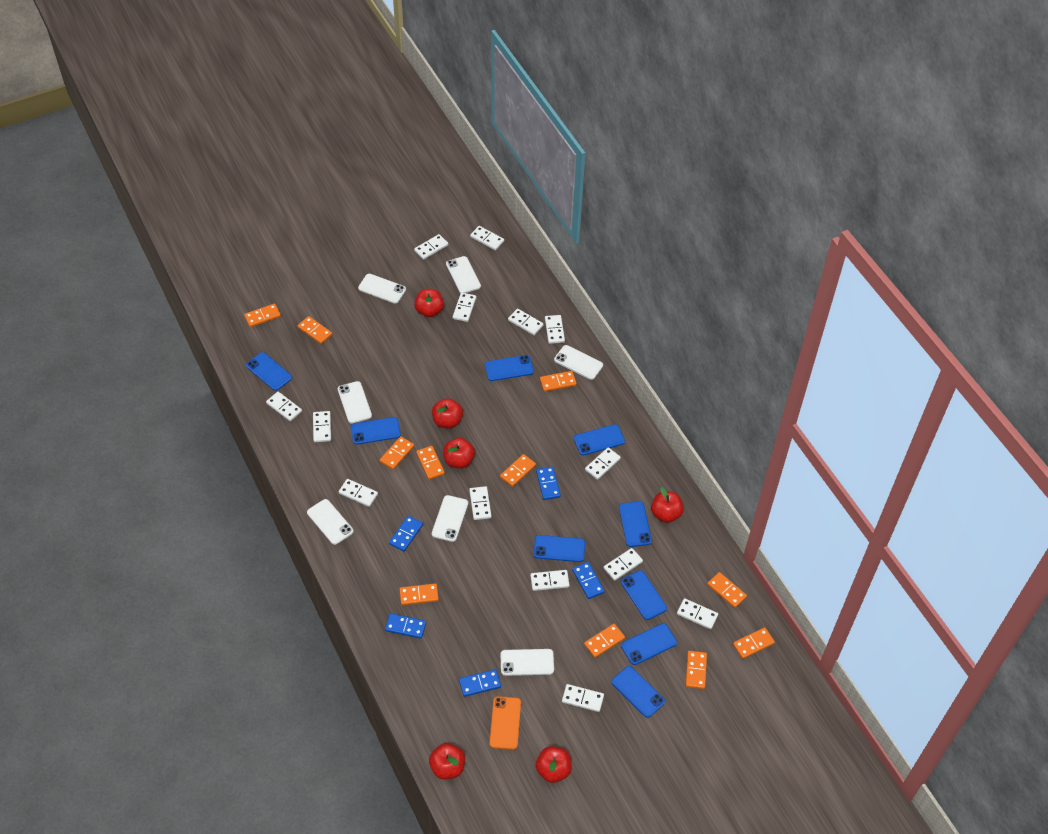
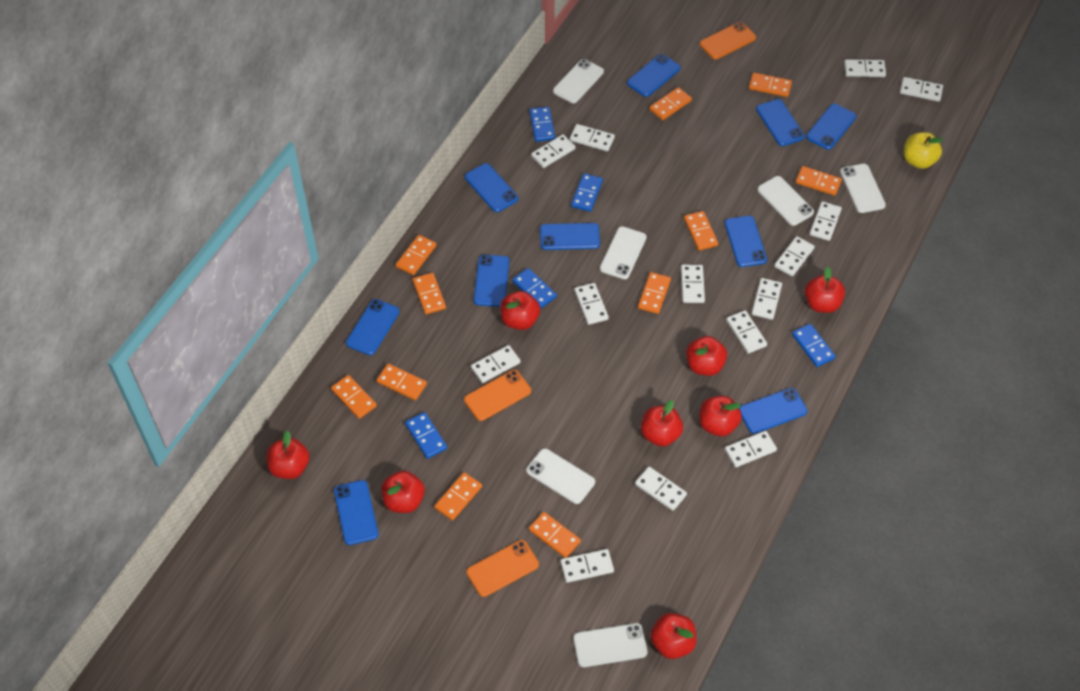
blue phone: [246,352,292,391] [351,417,401,445] [485,355,534,381] [534,535,585,562] [574,424,625,456] [612,666,665,718] [619,501,652,547] [621,570,667,620] [621,623,677,665] = 9 -> [334,480,379,545] [346,299,400,355] [465,163,518,212] [474,255,509,307] [540,223,600,250] [627,54,681,97] [725,216,767,267] [739,388,807,434] [756,99,805,146] [806,103,856,150] = 10
orange phone: [490,696,521,750] = 1 -> [464,370,531,421] [466,540,539,597] [700,22,756,59] = 3
red apple: [414,289,444,317] [429,743,465,779] [432,398,463,428] [443,438,475,468] [536,746,572,783] [651,487,684,523] = 6 -> [266,431,310,479] [381,471,425,513] [500,291,540,330] [641,400,683,447] [650,613,697,659] [686,336,727,376] [699,396,742,437] [805,267,845,313] = 8
white phone: [307,499,354,545] [338,381,372,424] [358,274,406,304] [432,495,468,542] [446,256,481,293] [500,649,554,676] [554,345,603,380] = 7 -> [526,448,595,504] [553,59,604,103] [574,623,647,667] [600,226,647,279] [757,176,814,226] [840,164,886,213] = 6
yellow apple: none = 0 -> [904,132,943,169] = 1

